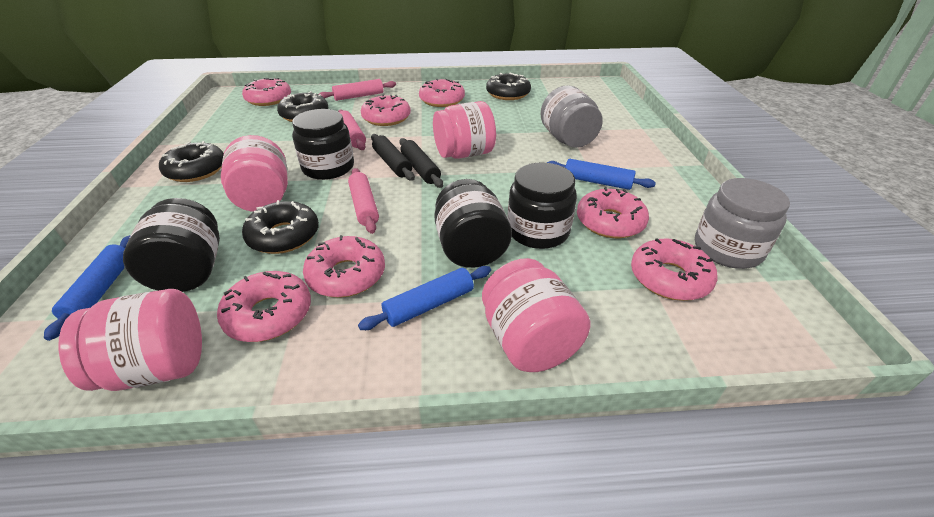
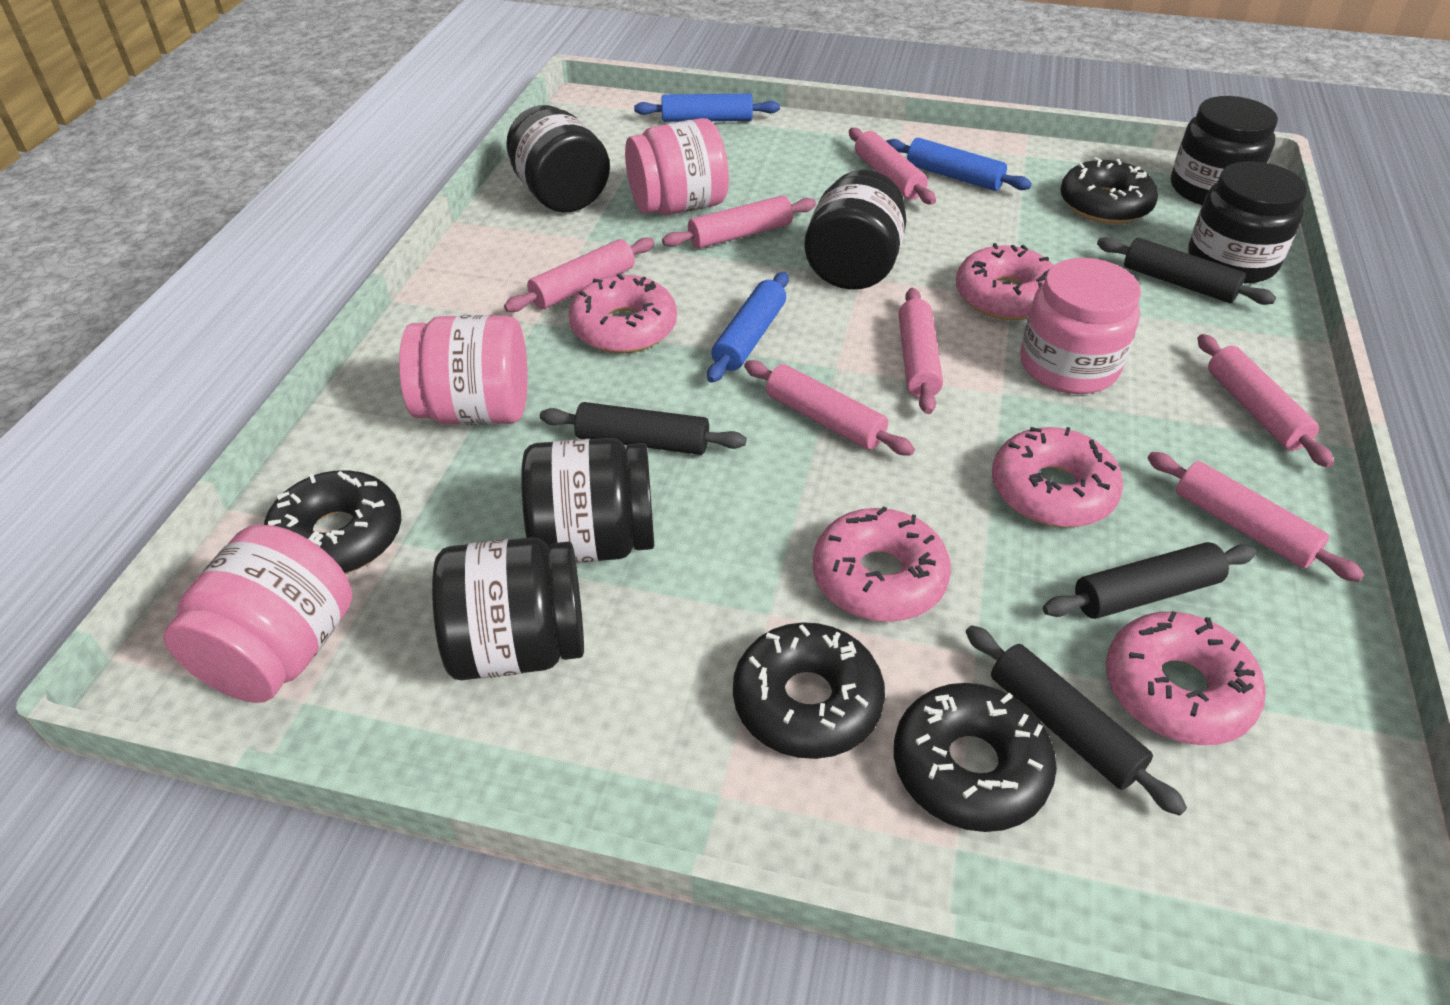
black jar: [123,198,220,292] [292,109,354,180] [434,179,512,268] [507,163,577,249] = 4 -> [432,537,584,680] [506,105,610,213] [521,438,654,563] [804,170,906,290] [1171,96,1278,205] [1188,161,1307,283] = 6
black rolling pin: [371,134,415,181] [399,138,443,188] = 2 -> [540,402,746,455] [966,625,1187,816] [1043,542,1256,619] [1097,237,1276,305] = 4
grey jar: [540,85,603,148] [695,178,790,269] = 2 -> none = 0
pink donut: [217,271,311,342] [242,78,291,106] [303,235,385,298] [361,94,411,126] [419,78,465,107] [577,187,649,238] [631,238,717,301] = 7 -> [569,273,677,353] [813,506,951,622] [956,243,1054,320] [992,427,1123,527] [1106,611,1266,745] = 5
pink rolling pin: [319,79,396,101] [338,109,366,150] [348,168,379,234] = 3 -> [504,237,654,312] [662,196,816,249] [744,360,915,456] [849,128,936,204] [899,288,943,414] [1147,452,1365,582] [1197,334,1334,468] = 7

